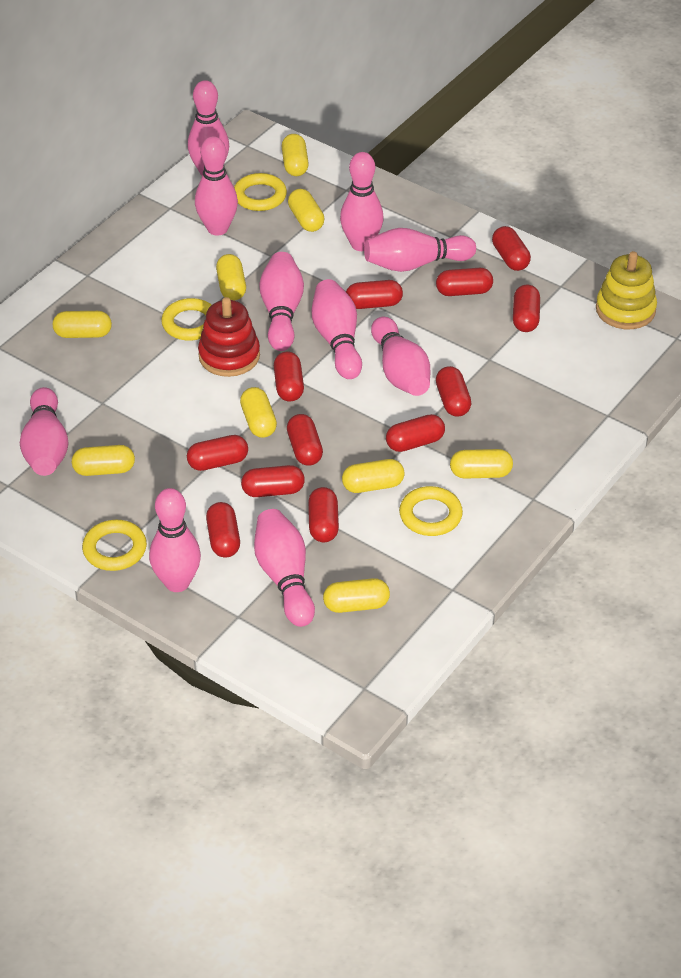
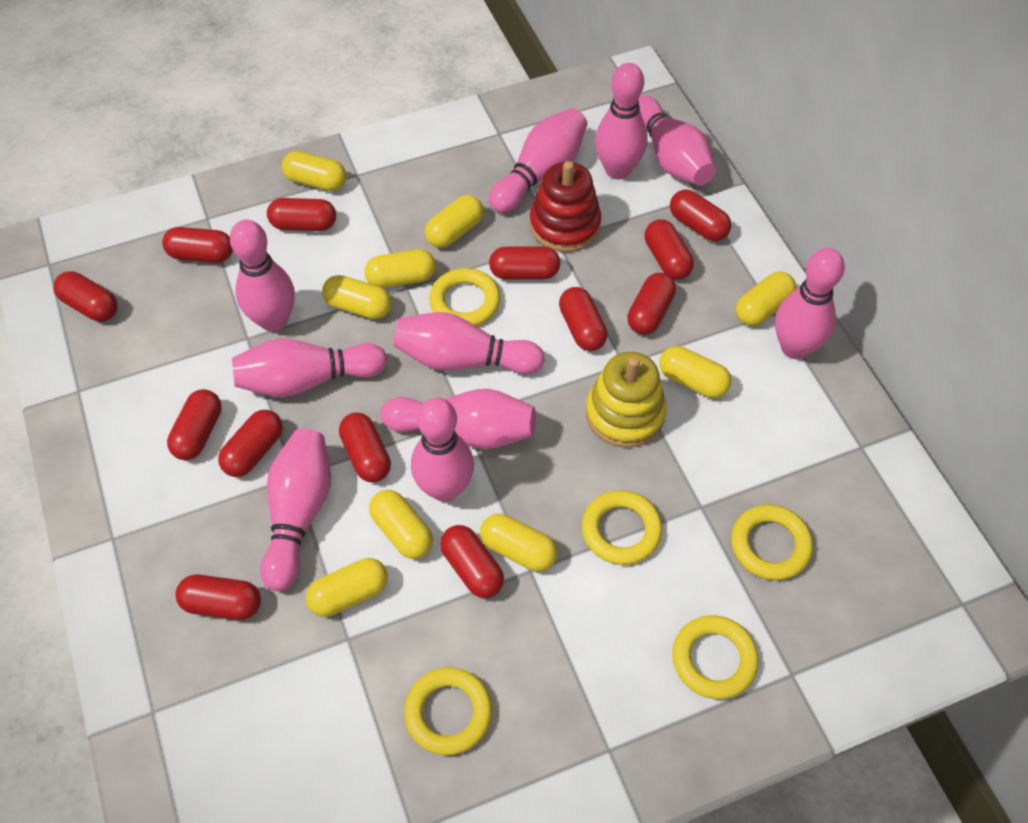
red capsule: [187,435,248,471] [206,502,240,558] [241,465,305,497] [274,352,304,402] [287,414,323,466] [308,487,339,542] [346,280,403,309] [386,414,445,452] [436,268,493,296] [436,366,471,417] [492,226,531,271] [513,284,540,332] = 12 -> [53,271,118,322] [162,227,233,263] [167,389,222,460] [175,575,261,620] [218,410,283,477] [267,198,336,231] [339,412,391,483] [440,525,504,598] [489,246,560,280] [559,287,608,351] [627,273,676,335] [645,219,694,280] [670,190,731,241] = 13
yellow ring: [82,520,147,571] [161,298,212,341] [234,173,287,211] [399,486,463,536] = 4 -> [404,667,492,755] [429,268,500,326] [582,490,662,565] [672,615,759,699] [731,504,813,580] = 5

